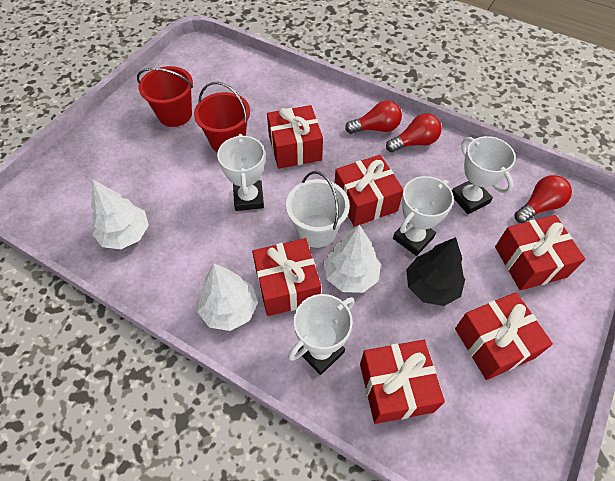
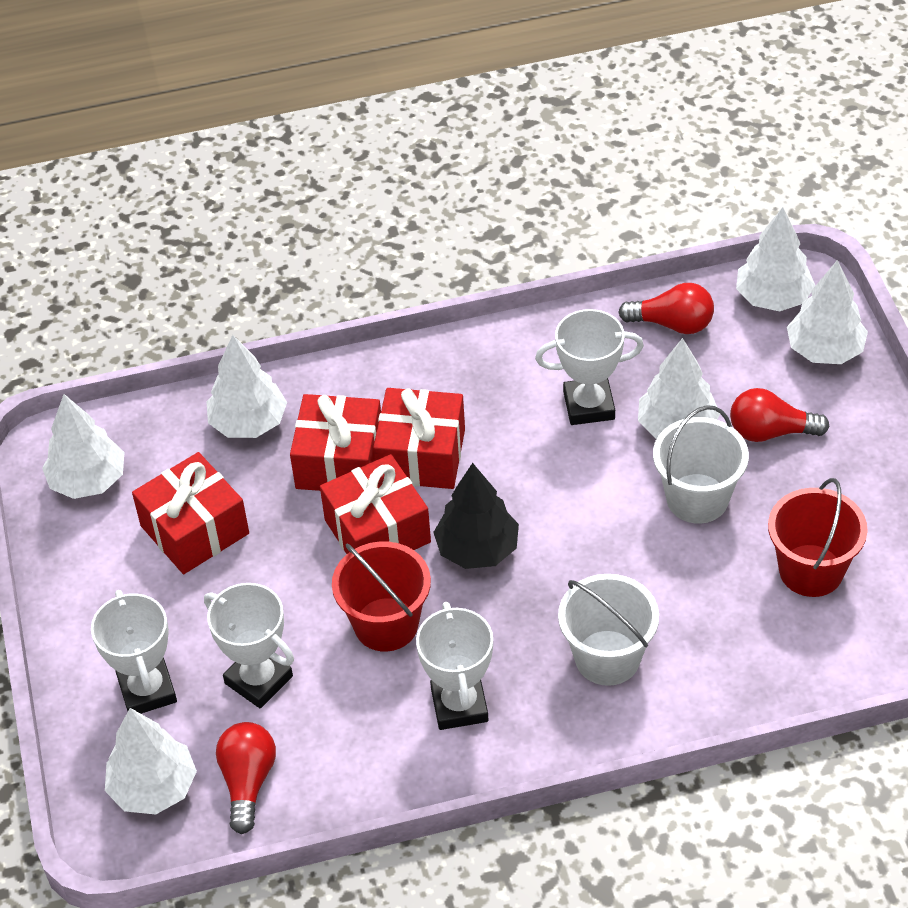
red gift: [252,238,321,316] [267,105,323,169] [335,155,404,227] [360,340,445,424] [455,292,553,380] [495,215,585,291] = 6 -> [132,452,249,574] [290,394,381,491] [320,454,431,554] [373,388,465,489] = 4
white bucket: [286,171,350,248] = 1 -> [558,574,659,686] [653,405,749,524] = 2
white tree: [91,180,149,249] [197,263,258,331] [324,225,381,293] = 3 -> [42,394,124,499] [105,708,197,814] [207,335,287,438] [638,338,720,439] [736,207,815,312] [787,260,868,364] = 6

